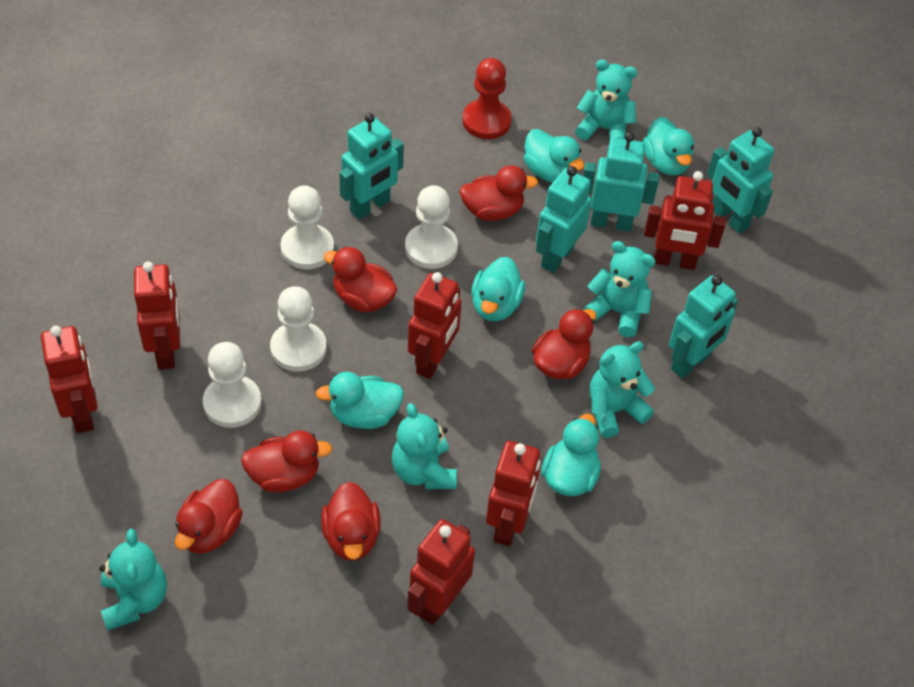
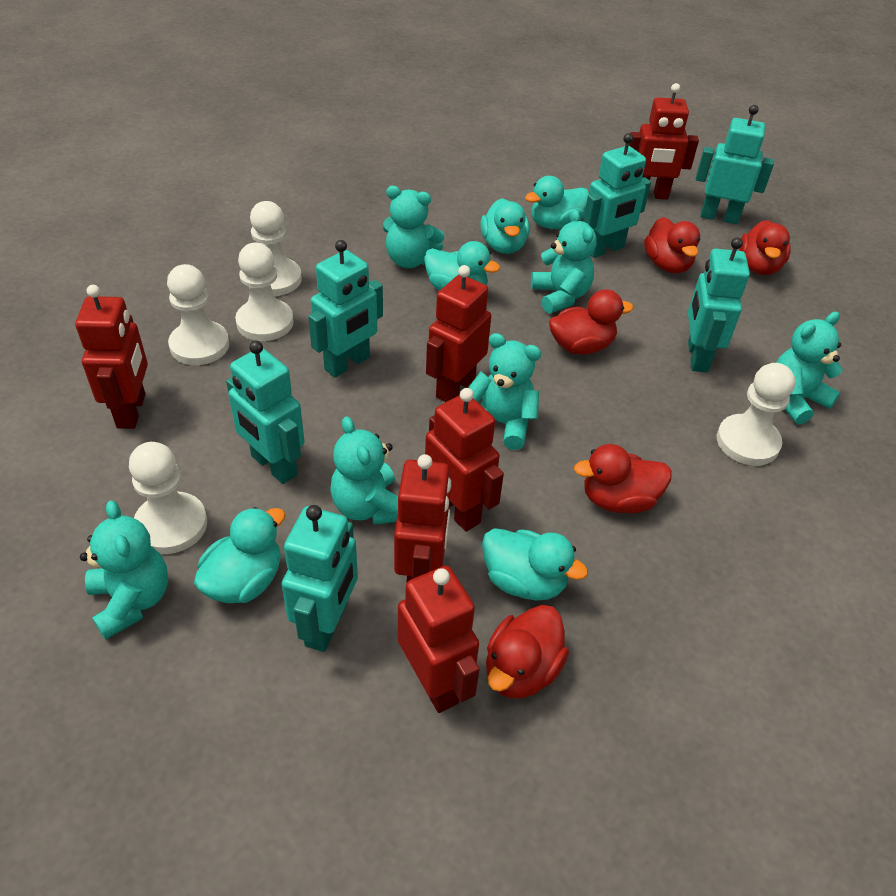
red duck: [175,479,243,554] [241,430,332,492] [321,482,381,561] [324,247,398,312] [460,165,538,221] [532,308,596,379] = 6 -> [486,605,569,698] [549,289,634,355] [574,444,672,513] [644,217,700,273] [739,220,791,275] = 5
red pawn: [462,58,512,139] = 1 -> none = 0
turquoise robot: [339,113,404,219] [536,166,592,273] [583,132,659,232] [669,275,738,378] [707,127,774,233] = 5 -> [226,341,304,484] [282,505,358,652] [308,240,383,378] [583,133,651,258] [688,237,750,372] [696,105,774,224] = 6
turquoise teddy bear: [99,529,167,631] [392,403,457,489] [575,60,637,141] [583,241,656,338] [590,341,655,438] = 5 -> [80,500,168,640] [330,416,398,525] [383,186,445,268] [468,333,541,450] [531,209,597,313] [776,312,843,424] = 6
white pawn: [203,342,262,428] [270,286,327,372] [280,185,334,270] [405,185,458,269] = 4 -> [129,442,207,554] [167,264,229,365] [235,243,294,341] [250,201,302,296] [717,363,795,466] = 5

